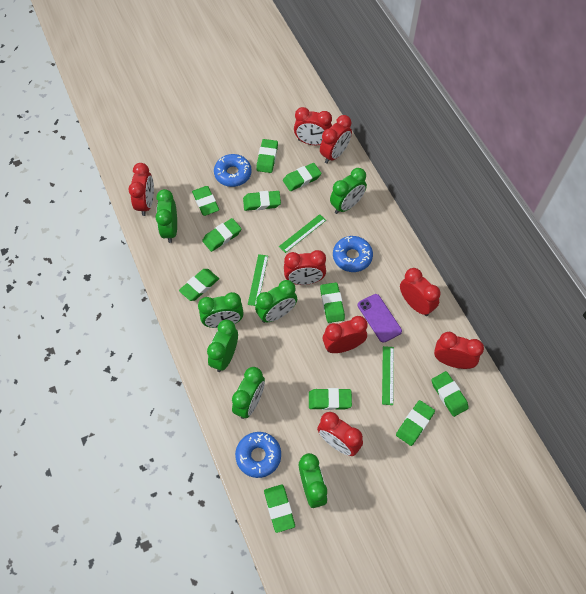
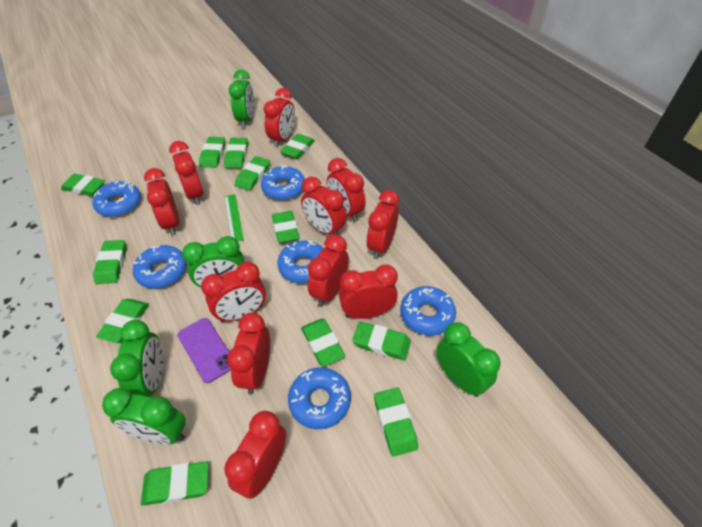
blue donut: [214,154,252,187] [235,432,281,478] [333,236,373,272] = 3 -> [92,181,141,217] [133,245,187,288] [261,165,305,200] [277,241,323,283] [288,367,351,429] [400,286,456,335] = 6
green clock: [156,189,177,243] [198,292,244,328] [207,320,238,372] [232,367,265,419] [255,280,297,323] [299,453,327,508] [330,168,367,214] = 7 -> [102,388,186,445] [110,320,163,397] [182,236,245,288] [229,70,254,128] [436,322,501,397] = 5
green eraser: [179,269,219,301] [192,186,219,216] [202,218,241,252] [243,191,281,211] [256,139,278,173] [264,484,295,533] [283,163,322,191] [309,388,352,410] [320,282,345,323] [396,400,435,446] [432,371,469,417] = 11 -> [61,174,105,196] [93,240,126,284] [96,299,149,343] [141,461,209,506] [199,137,225,168] [224,138,248,169] [235,156,270,191] [272,211,299,243] [280,134,315,159] [301,319,345,367] [352,322,411,361] [374,388,418,457] = 12
green ruler: [248,254,268,306] [279,214,326,253] [382,346,394,405] = 3 -> [224,194,244,241] = 1
red clock: [128,163,154,216] [284,250,326,285] [294,107,332,145] [317,412,363,456] [320,115,352,164] [323,316,367,353] [400,268,440,316] [434,332,484,369] = 8 -> [144,168,180,235] [169,141,203,205] [201,262,266,322] [224,411,286,498] [227,312,270,394] [263,88,295,147] [301,177,347,235] [308,235,349,307] [327,158,366,222] [339,265,398,319] [366,190,399,259] = 11

